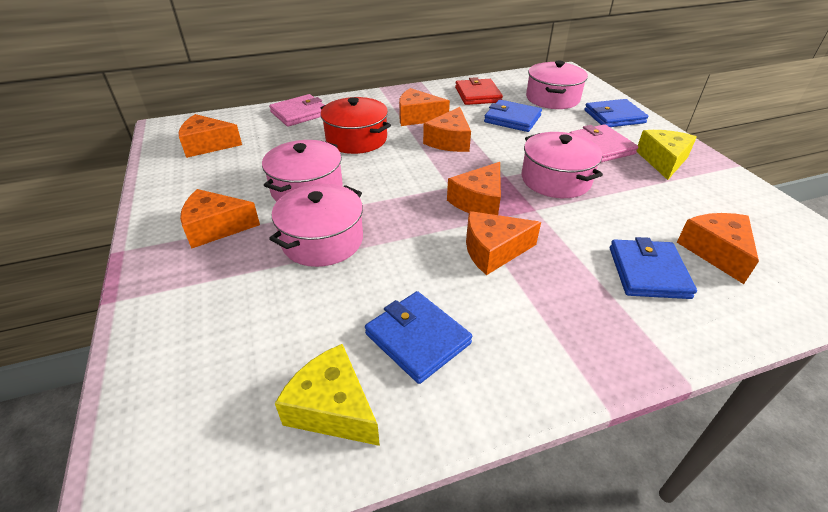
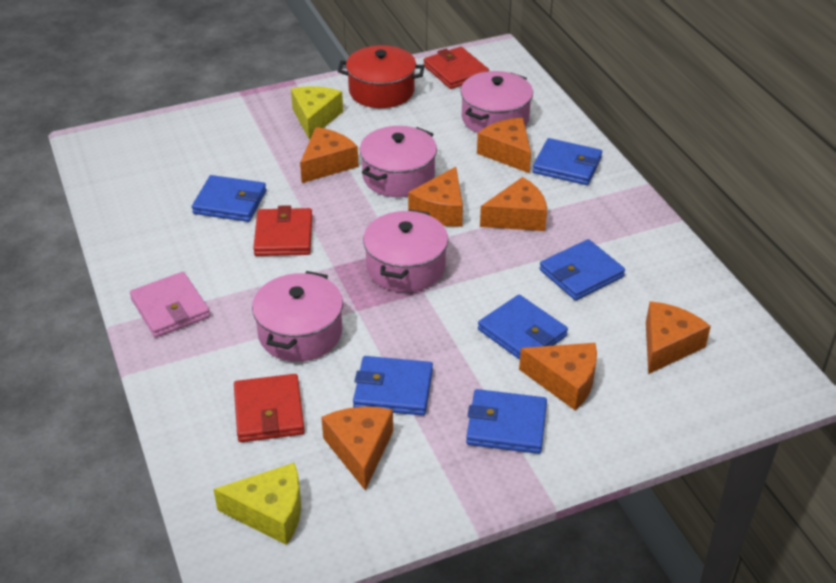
blue wallet: [365,291,472,384] [484,100,542,132] [584,99,648,127] [610,237,697,299] = 4 -> [192,175,266,222] [353,356,433,416] [466,389,547,454] [478,295,568,360] [532,138,602,185] [539,239,625,301] = 6
pink wallet: [269,94,324,127] [570,124,638,163] = 2 -> [130,272,210,338] = 1
red wallet: [455,77,503,105] = 1 -> [234,374,305,442] [253,205,312,256] [423,47,489,89] = 3

